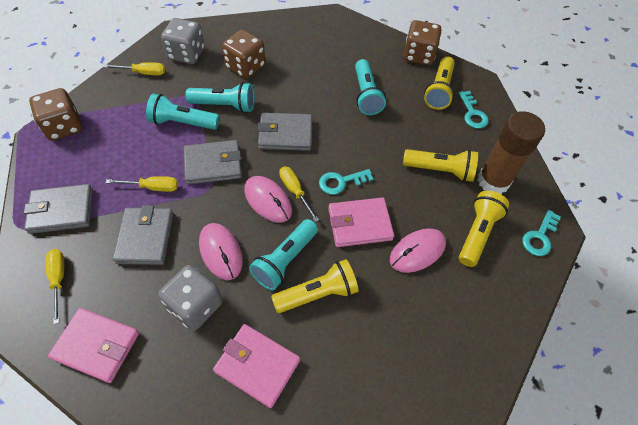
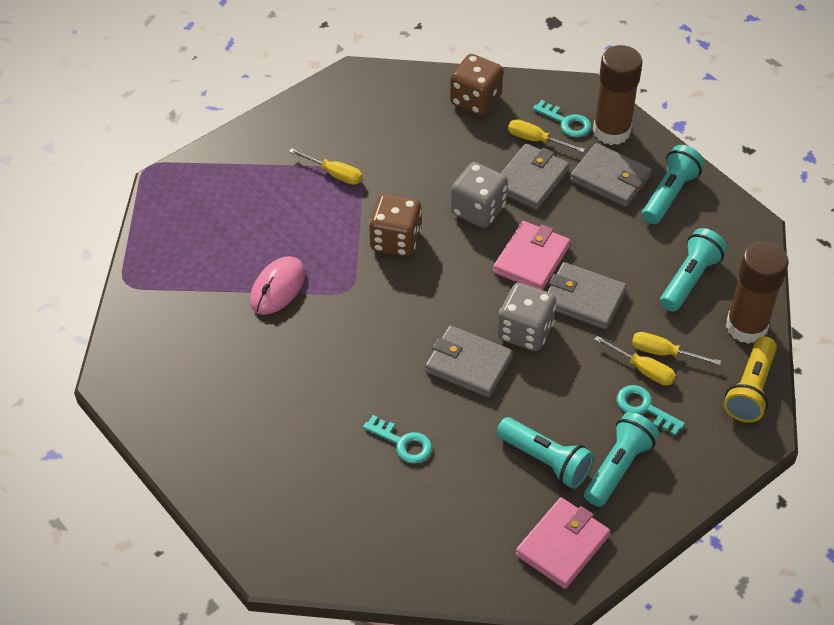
brown dice: [29,88,82,141] [222,29,265,79] [403,20,442,65] = 3 -> [369,194,422,257] [450,54,503,116] = 2
brown glue stick: [478,111,545,194] = 1 -> [593,45,642,145] [726,241,789,344] = 2
pink mouse: [199,223,243,280] [244,176,292,223] [390,228,446,273] = 3 -> [250,256,305,315] = 1
pink wallet: [48,308,139,383] [213,324,300,408] [328,197,394,247] = 3 -> [493,221,570,290] [516,497,610,589] = 2
yellow flashlight: [271,259,359,313] [403,149,478,182] [424,56,455,110] [459,191,509,267] = 4 -> [724,336,777,423] = 1

